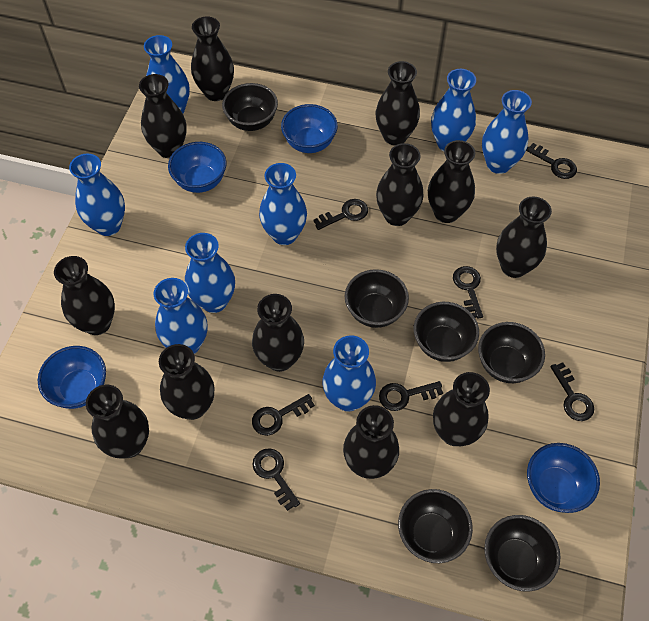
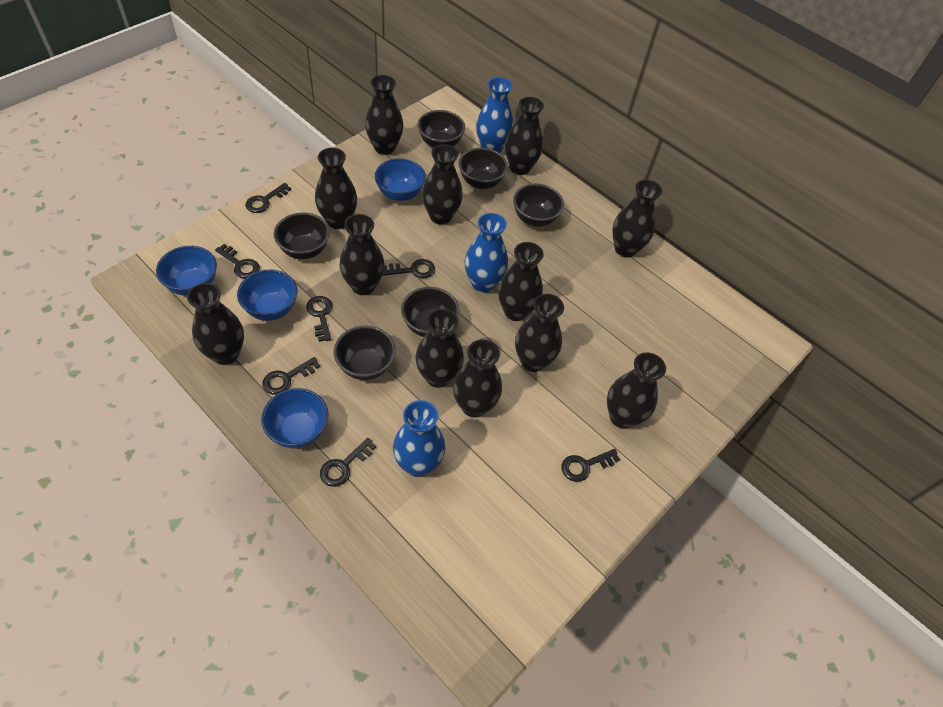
blue vase: [69,154,125,236] [144,35,190,114] [154,278,207,354] [185,233,235,313] [259,163,307,245] [322,335,376,411] [431,69,476,151] [482,90,532,174] = 8 -> [393,400,446,477] [465,213,508,293] [476,77,513,153] = 3

